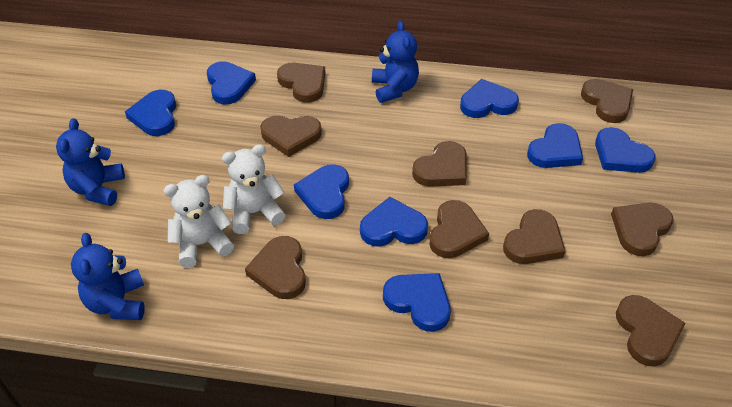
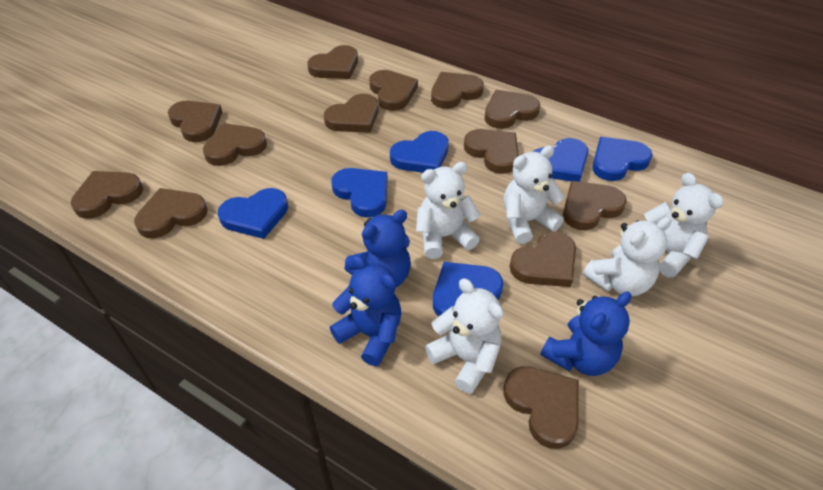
blue heart: [125,90,176,136] [207,61,256,105] [294,164,349,219] [360,197,428,247] [383,273,451,332] [460,79,519,118] [527,123,583,168] [595,127,655,173] = 8 -> [218,188,288,239] [331,168,388,218] [390,131,449,173] [433,262,503,316] [533,138,589,182] [592,137,652,181] = 6
brown heart: [245,236,306,299] [260,115,322,157] [277,63,326,103] [412,141,466,187] [430,200,489,258] [503,209,566,264] [581,79,633,123] [611,203,674,256] [616,295,686,367] = 9 -> [70,171,143,219] [134,188,208,239] [168,101,222,142] [203,123,267,166] [307,45,358,79] [324,94,379,133] [369,70,418,111] [431,72,484,109] [464,129,519,174] [484,90,540,129] [503,366,579,449] [510,231,576,287] [563,181,627,230] = 13
white teddy bear: [164,175,234,268] [222,144,286,234] = 2 -> [416,162,481,259] [425,278,504,394] [504,145,565,244] [583,217,672,296] [644,173,724,278] = 5

